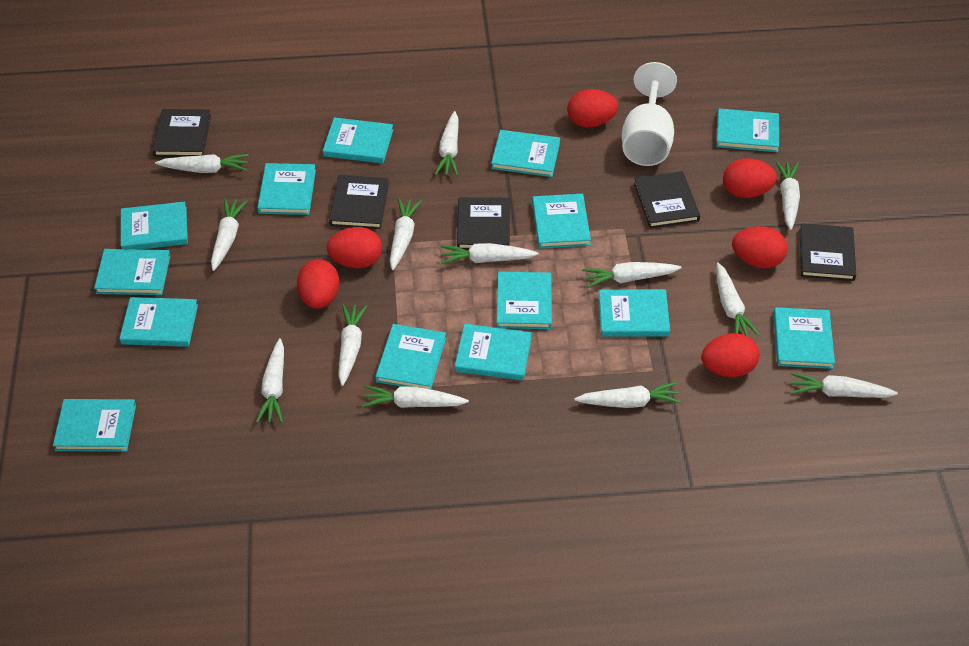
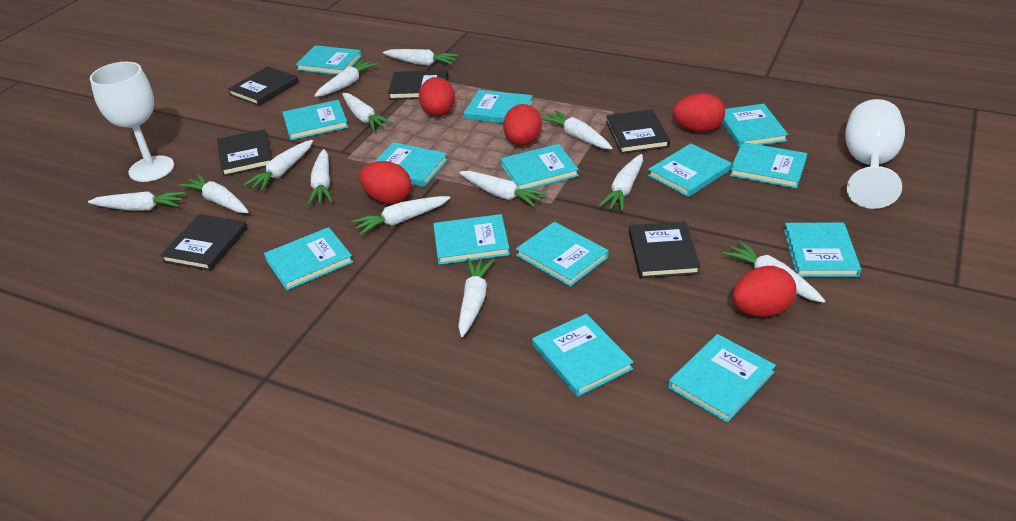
black book: [153,109,211,157] [329,175,389,229] [457,197,510,250] [634,171,700,228] [799,223,856,281] = 5 -> [160,214,247,271] [217,129,272,176] [228,66,299,106] [388,70,448,100] [606,109,670,154] [629,221,700,278] = 6
red egg: [297,259,339,309] [326,227,382,268] [567,89,618,127] [701,333,760,377] [723,158,777,198] [732,226,788,268] = 6 -> [359,161,411,204] [419,77,455,116] [503,104,542,146] [673,93,725,132] [732,266,797,317] = 5
white goblet: [622,62,677,166] = 1 -> [90,62,174,182] [845,99,905,209] = 2

